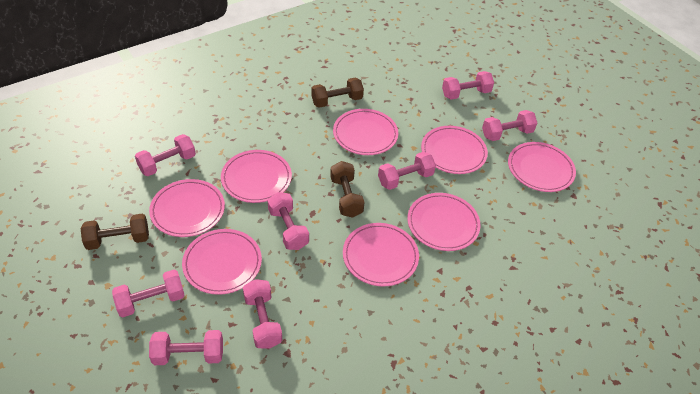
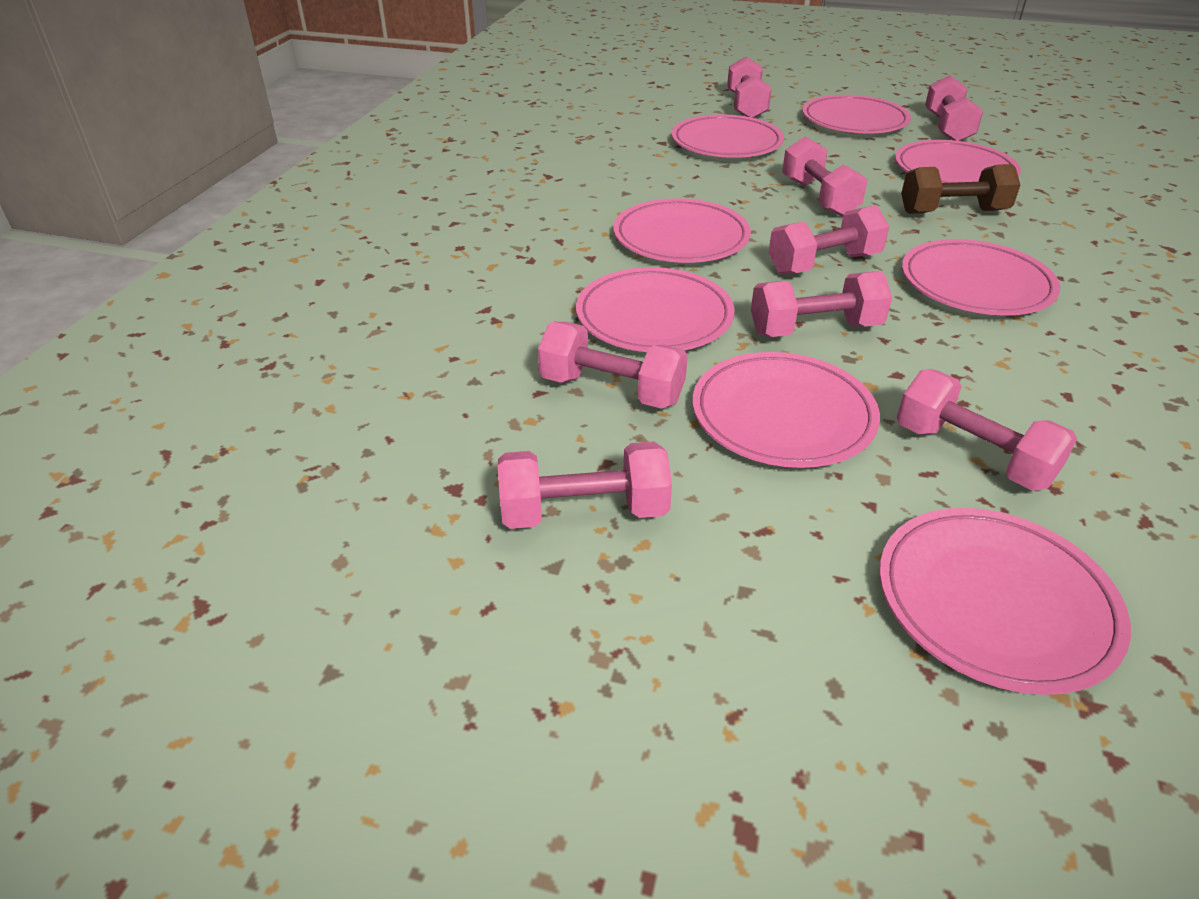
brown dumbbell: [81,214,149,250] [311,78,364,108] [330,161,365,218] = 3 -> [901,164,1020,214] = 1

